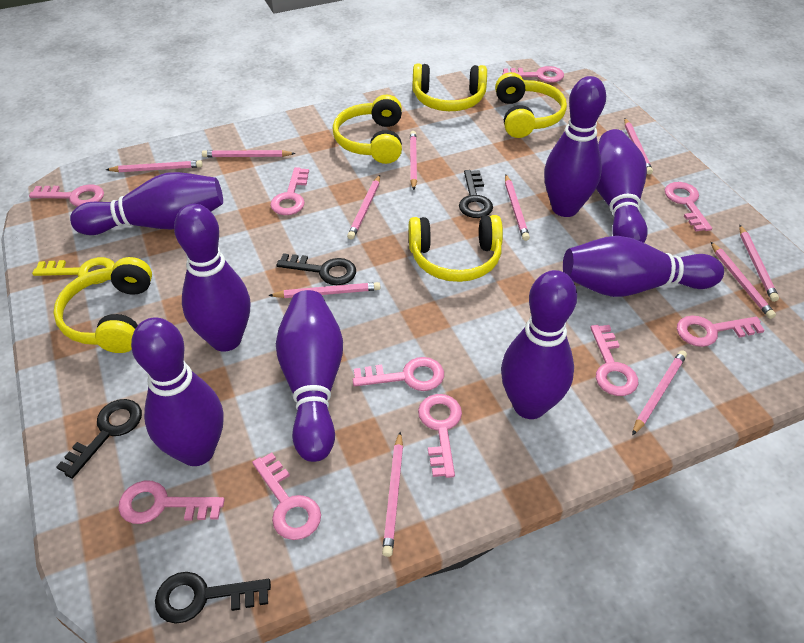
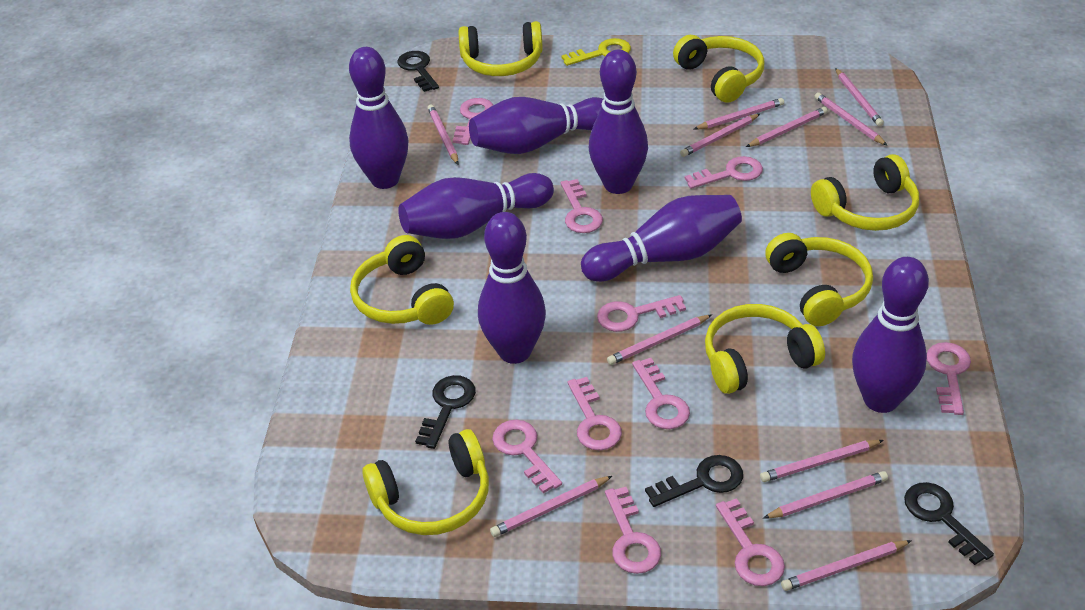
purple bowling pin: [70,172,223,235] [131,317,223,466] [174,204,250,352] [276,290,343,462] [501,270,577,419] [544,76,606,217] [563,236,724,297] [596,129,648,243] = 8 -> [349,47,409,189] [398,173,554,239] [469,97,603,154] [478,212,546,364] [581,195,742,282] [589,50,648,194] [852,257,929,413] = 7
yellow headphones: [53,257,152,353] [333,95,402,164] [409,215,503,282] [413,64,487,111] [495,72,567,138] = 5 -> [350,235,454,325] [362,429,489,535] [458,21,543,76] [673,35,764,103] [705,304,825,394] [765,233,873,326] [811,154,919,231] = 7

